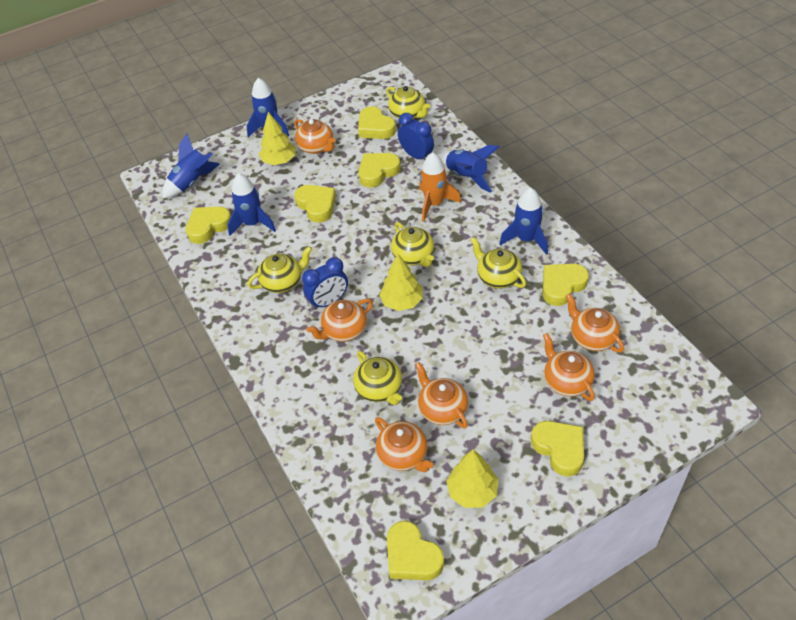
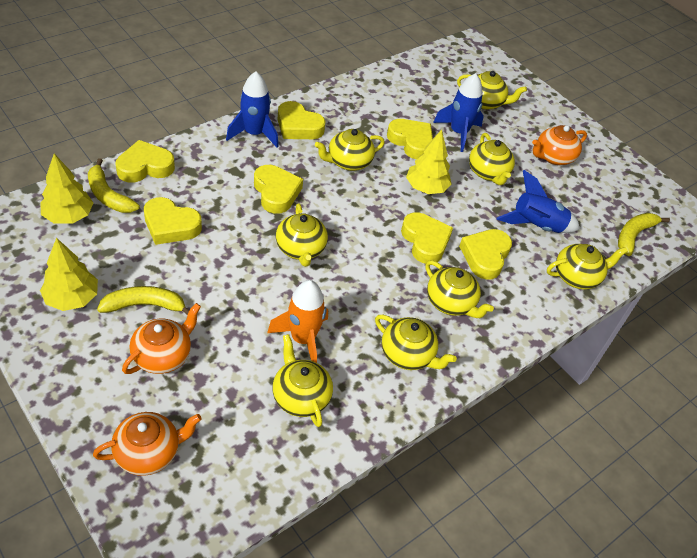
blue clock: [302,257,348,310] [398,113,434,160] = 2 -> none = 0
blue rocket: [162,134,219,199] [227,173,276,236] [247,78,289,137] [443,145,499,193] [499,188,548,255] = 5 -> [226,71,279,148] [433,73,484,152] [496,170,580,233] = 3
orange teapot: [295,119,336,154] [306,299,373,342] [375,417,433,472] [415,362,468,429] [543,333,595,401] [566,293,624,352] = 6 -> [93,412,202,476] [122,303,201,374] [532,125,587,165] = 3
yellow banana: none = 0 -> [88,158,140,213] [97,286,189,315] [618,213,670,256] = 3
yellow teapot: [248,246,312,293] [354,351,402,405] [386,86,430,119] [391,222,434,267] [470,237,526,289] = 5 -> [272,334,333,427] [276,204,328,267] [315,129,385,171] [375,315,457,370] [426,261,494,318] [457,71,527,110] [469,133,515,185] [547,244,628,290] = 8

